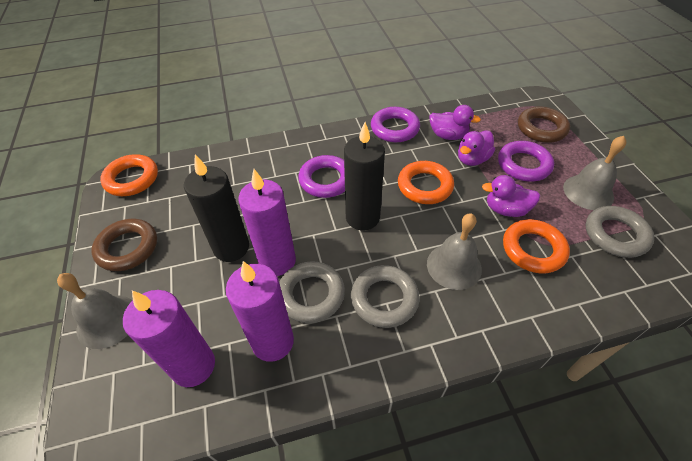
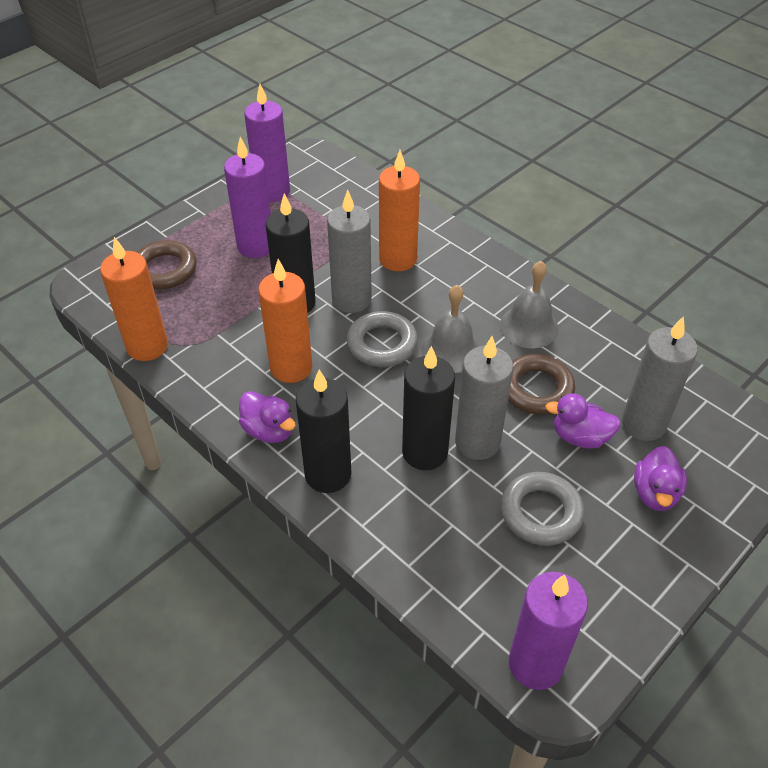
black candle: [184,155,249,262] [344,122,385,230] = 2 -> [266,193,316,313] [296,369,351,493] [402,346,455,470] = 3
grey bell: [57,273,132,349] [427,213,482,290] [563,136,626,210] = 3 -> [421,285,480,373] [500,261,559,348] = 2
grey candle: none = 0 -> [327,190,372,313] [455,336,514,460] [622,316,698,441] = 3
grey ring: [279,261,345,323] [351,265,420,328] [586,206,654,258] = 3 -> [347,311,418,367] [501,472,585,546] = 2
orange candle: none = 0 -> [100,237,168,361] [258,259,312,383] [379,150,420,271] = 3
orange ring: [100,154,158,196] [398,161,454,204] [503,219,570,274] = 3 -> none = 0
purple ring: [298,155,345,198] [371,107,420,142] [498,141,554,181] = 3 -> none = 0

